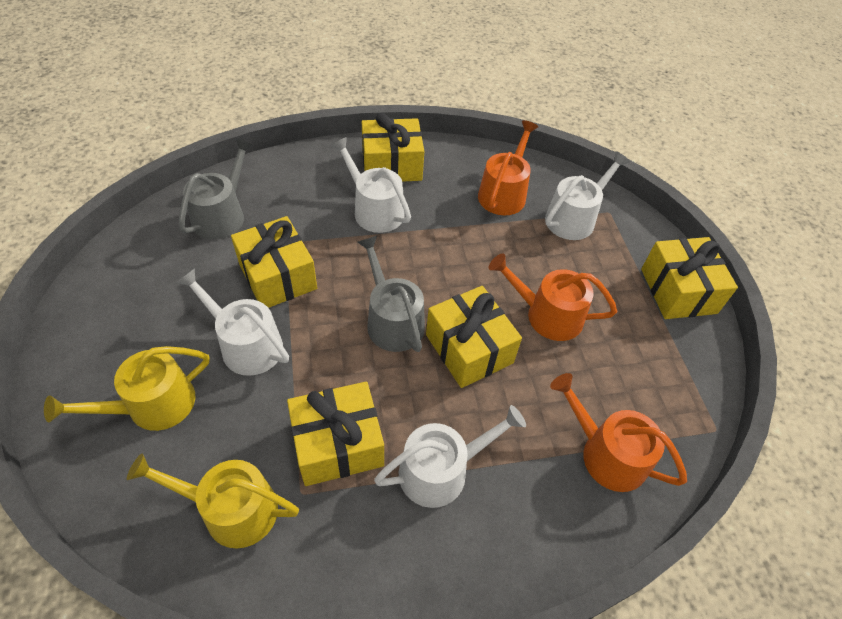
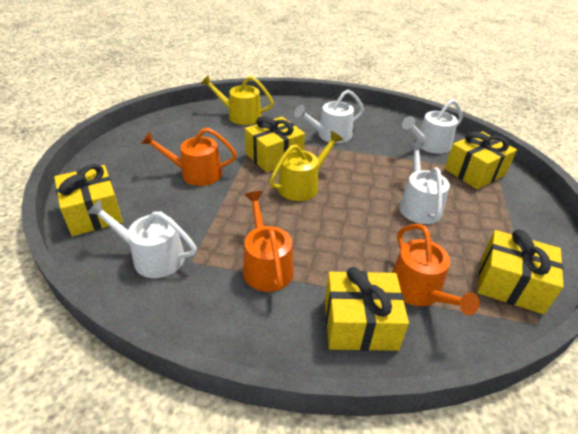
grey watering can: [179,138,254,239] [358,236,425,352] = 2 -> none = 0

